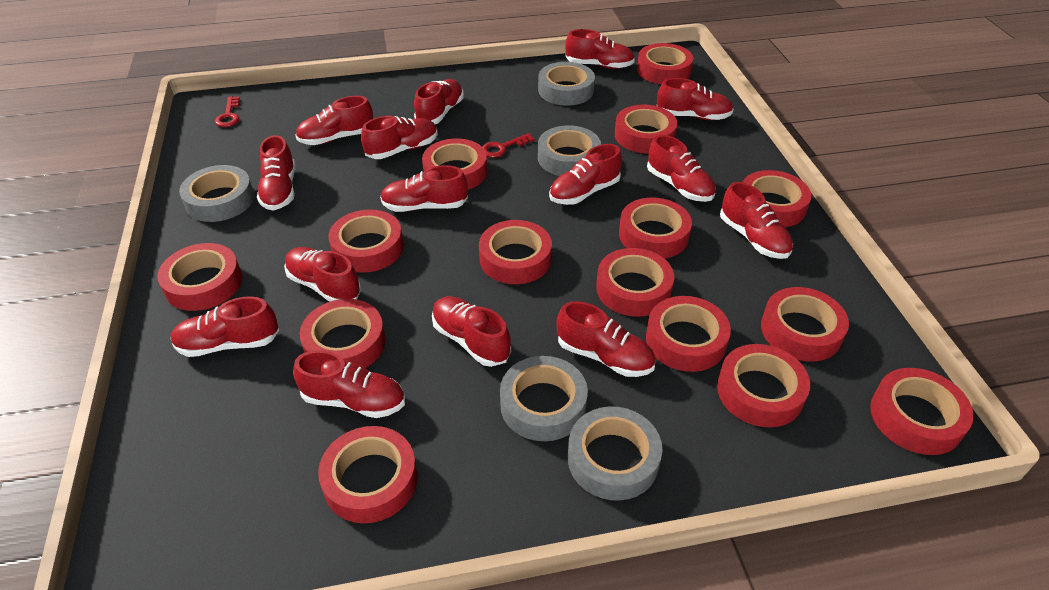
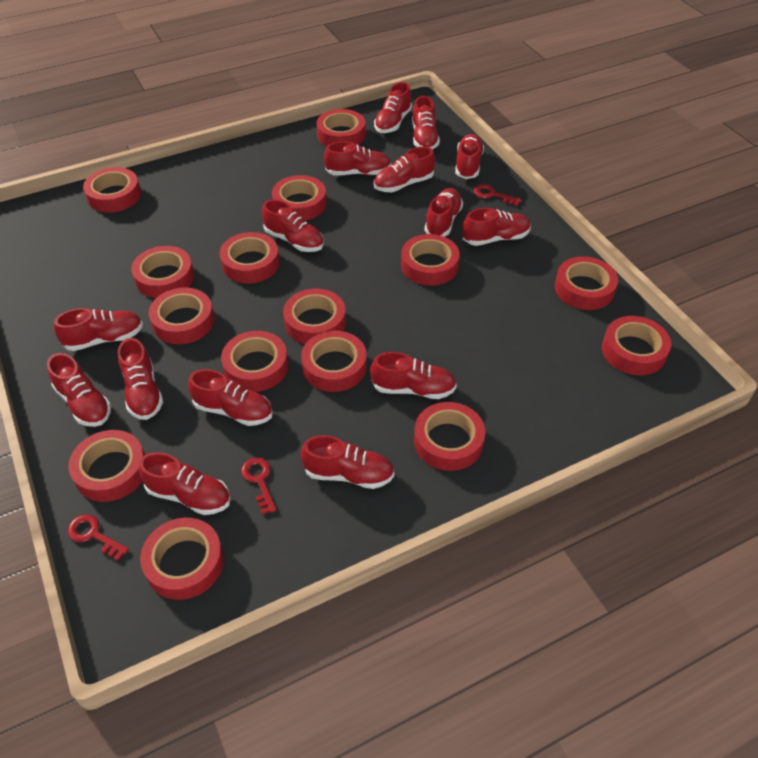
grey tape: [179,165,254,222] [500,356,588,441] [538,62,595,106] [538,125,601,176] [568,406,662,501] = 5 -> none = 0
red key: [215,96,240,127] [482,133,534,158] = 2 -> [68,514,129,561] [241,457,277,515] [474,184,522,206] = 3

